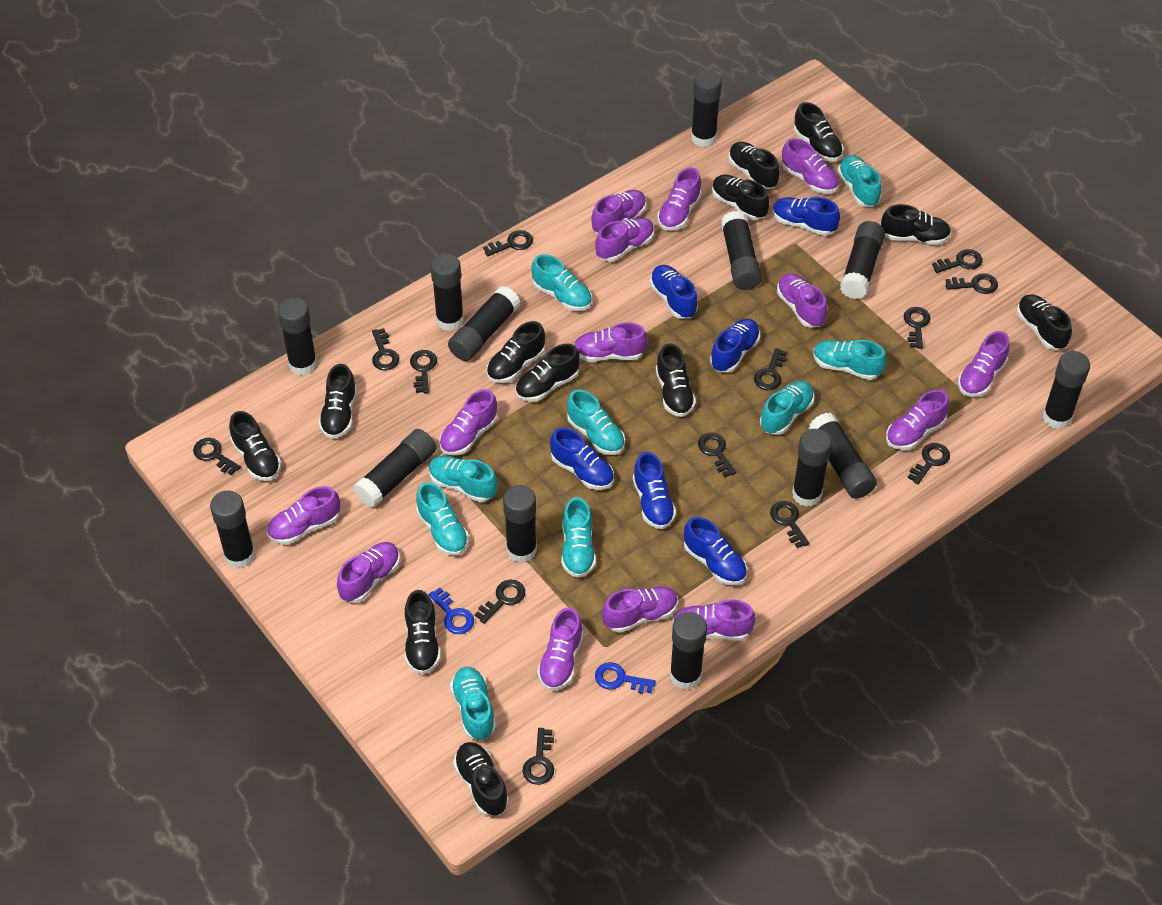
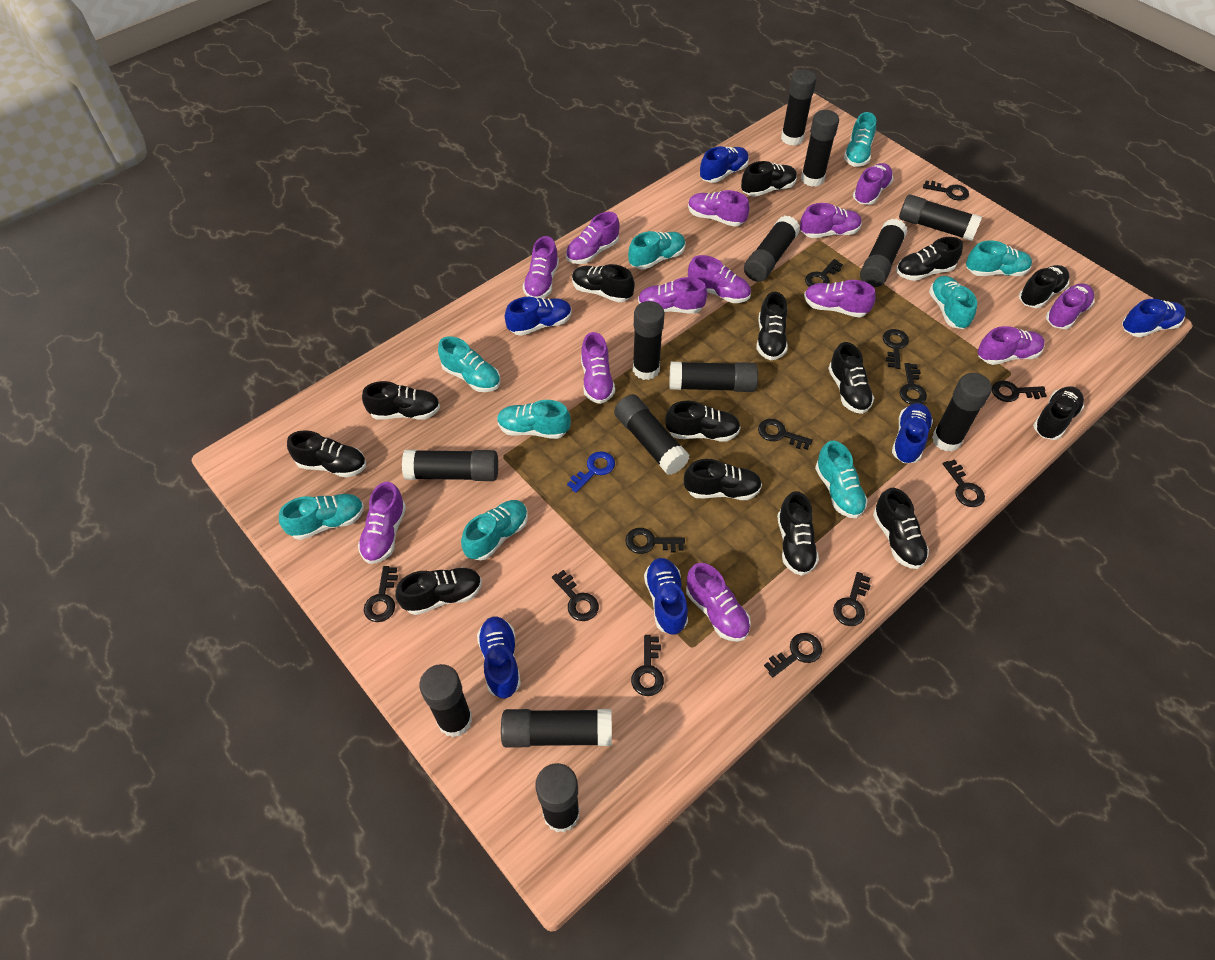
black shoe: [229,411,282,481] [319,364,357,439] [405,590,441,674] [453,742,509,815] [487,321,545,383] [515,344,580,402] [656,343,696,417] [712,174,769,220] [728,142,780,189] [794,102,843,162] [881,204,951,245] [1017,294,1072,349] = 12 -> [287,430,366,478] [362,381,440,420] [396,567,482,615] [572,264,635,303] [665,401,741,442] [684,459,762,500] [741,161,797,197] [757,292,788,360] [777,491,819,576] [828,342,874,414] [873,488,929,569] [896,237,963,281] [1019,265,1069,308] [1033,386,1084,440] = 14
blue key: [429,588,474,634] [595,662,656,694] = 2 -> [567,451,615,493] = 1
purple shoe: [267,486,340,545] [337,542,400,602] [439,389,497,455] [537,608,583,690] [574,322,648,362] [591,190,646,233] [595,217,654,261] [602,586,678,633] [657,167,702,230] [672,600,756,640] [777,273,827,327] [782,138,839,194] [886,389,949,450] [958,331,1010,397] = 14 -> [358,482,406,564] [523,236,559,298] [566,212,620,264] [581,332,615,404] [638,277,708,314] [686,563,751,642] [688,190,750,227] [688,255,751,303] [800,203,862,238] [804,280,876,318] [853,163,893,205] [978,326,1045,365] [1046,283,1094,329] = 13

